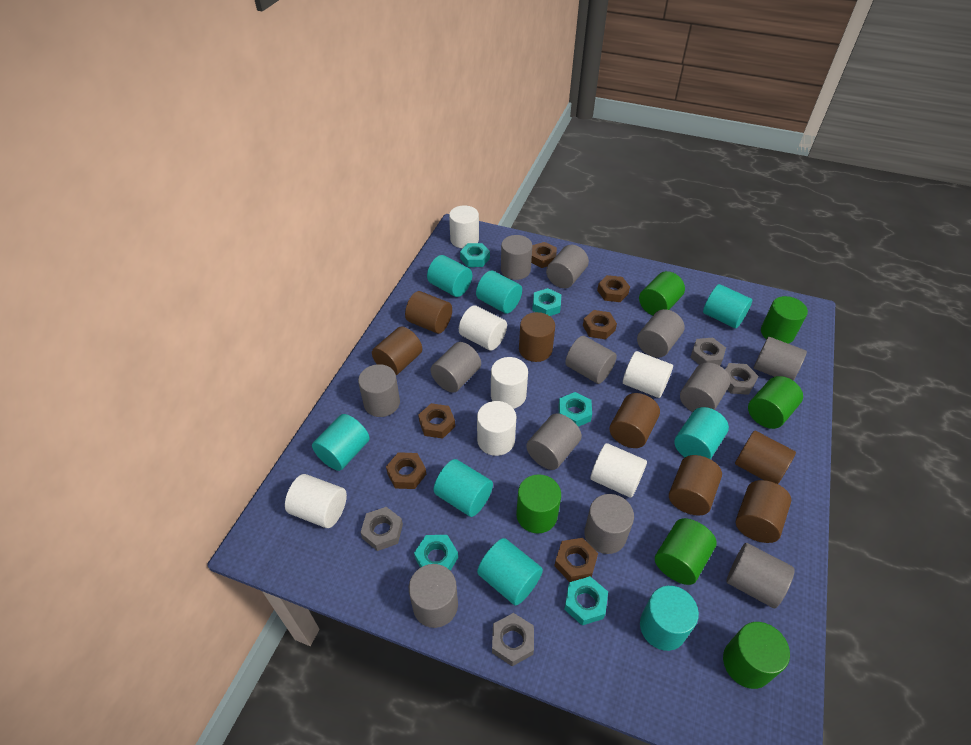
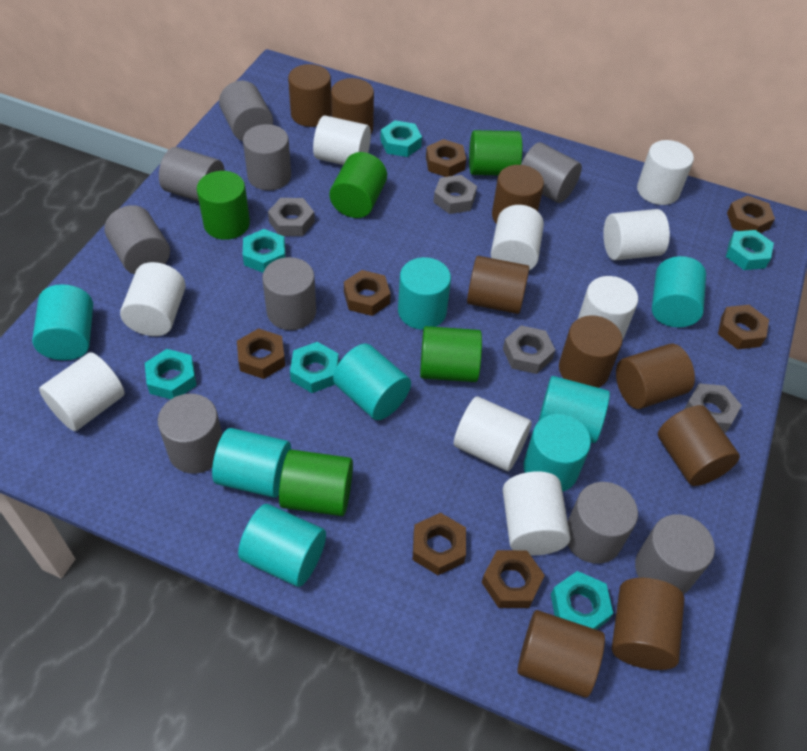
brown cylinder: [372,327,422,375] [405,291,452,334] [519,312,555,362] [609,393,660,448] [669,455,722,516] [735,431,796,484] [735,480,791,543] = 7 -> [288,64,332,127] [331,78,374,133] [467,256,529,314] [492,165,544,224] [517,610,605,698] [559,315,622,388] [612,578,685,670] [616,344,695,409] [658,405,740,486] = 9
brown nut: [386,452,426,489] [418,403,455,439] [531,242,557,268] [554,538,598,582] [583,310,617,339] [597,275,630,302] = 6 -> [237,328,285,379] [344,270,391,316] [413,513,466,575] [426,139,466,177] [481,550,545,608] [718,305,769,350] [727,195,775,233] = 7
green cylinder: [516,474,561,533] [639,271,685,315] [655,518,717,585] [723,622,790,689] [748,376,803,429] [761,296,808,344] = 6 -> [197,171,250,240] [279,450,353,516] [329,152,387,218] [420,326,482,382] [469,130,522,175] = 5
grey cylinder: [358,364,400,417] [409,564,458,628] [430,342,481,393] [501,235,532,280] [526,413,582,470] [546,245,589,288] [565,336,617,384] [584,494,634,554] [637,309,685,358] [680,363,731,412] [727,543,795,608] [754,337,807,381] = 12 -> [104,205,170,275] [158,394,222,474] [159,147,225,202] [219,81,273,141] [243,124,291,191] [262,257,316,330] [521,142,582,203] [568,482,638,564] [635,514,715,594] = 9
turquoise nut: [414,535,458,571] [460,243,490,267] [532,288,561,316] [558,392,592,427] [564,576,608,625] = 5 -> [145,349,197,399] [243,229,286,273] [290,342,339,393] [380,120,422,157] [551,571,613,630] [726,230,774,270] = 6
white cylinder: [285,474,347,528] [449,205,479,248] [459,305,507,351] [477,401,517,456] [491,357,528,409] [591,443,647,498] [623,351,673,398] = 7 -> [39,352,125,431] [120,262,186,336] [313,115,371,165] [454,397,532,471] [491,205,544,270] [502,471,570,555] [578,276,638,340] [603,209,670,261] [637,140,694,205] = 9

